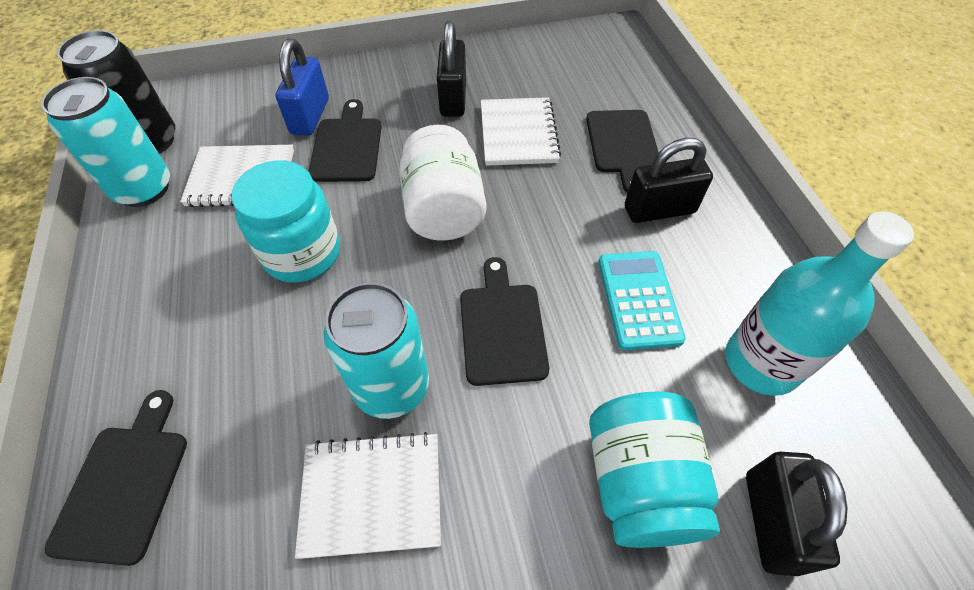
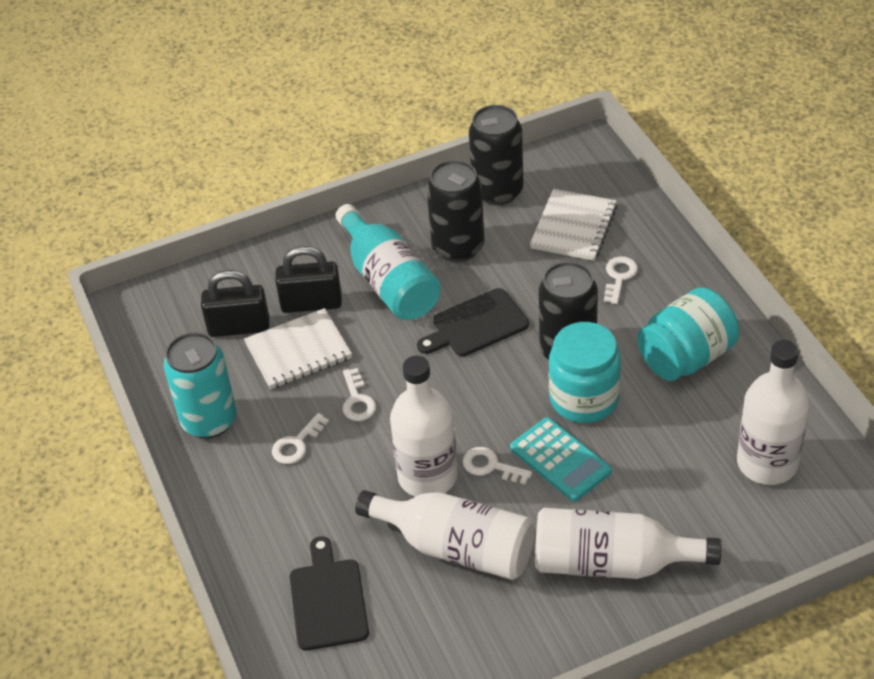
black can: [57,30,175,154] = 1 -> [426,160,484,262] [469,105,524,205] [539,261,598,360] = 3
black cutting board: [45,390,187,566] [308,99,381,182] [460,257,549,386] [586,110,659,193] = 4 -> [290,536,369,651] [417,288,529,356] = 2
black padlock: [437,21,466,117] [625,138,713,223] [746,452,848,576] = 3 -> [201,270,269,337] [275,246,342,313] = 2
blue padlock: [275,38,329,136] = 1 -> none = 0
turquoise can: [41,77,170,207] [324,282,429,419] = 2 -> [164,332,237,439] = 1
white bottle: none = 0 -> [355,490,535,580] [390,356,458,497] [535,508,722,579] [737,340,809,485] = 4
white jar: [400,125,486,240] = 1 -> none = 0
white key: none = 0 -> [272,413,329,464] [342,368,376,421] [462,447,532,485] [604,256,638,304] = 4
white notebook: [180,145,294,207] [295,432,441,559] [481,97,561,166] = 3 -> [244,308,352,389] [530,189,617,261] = 2

